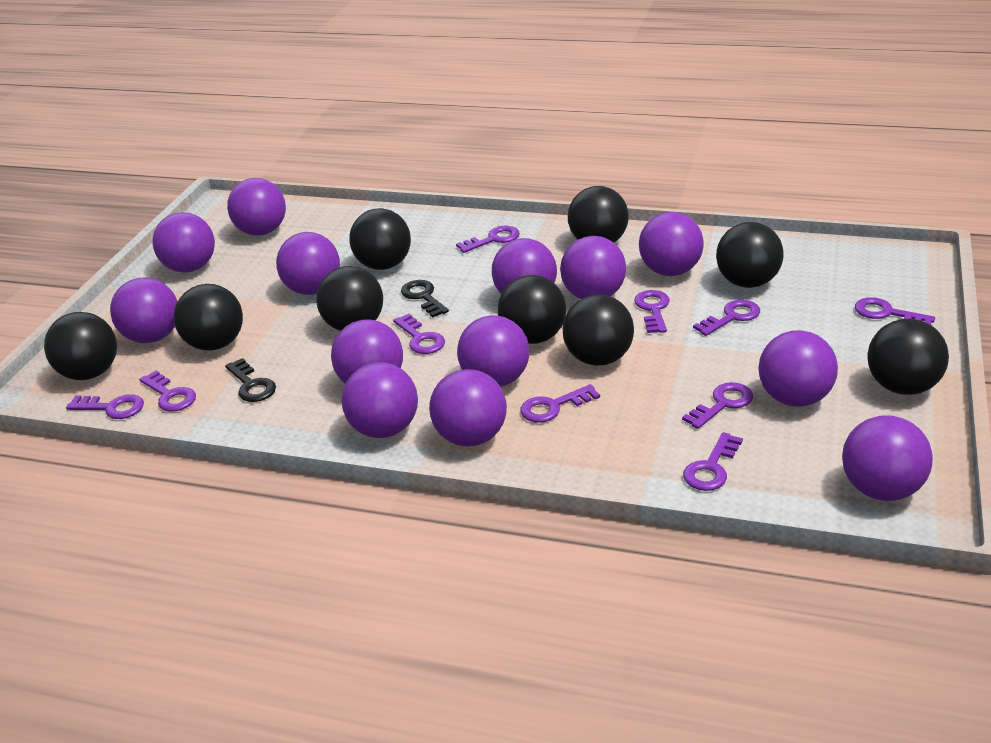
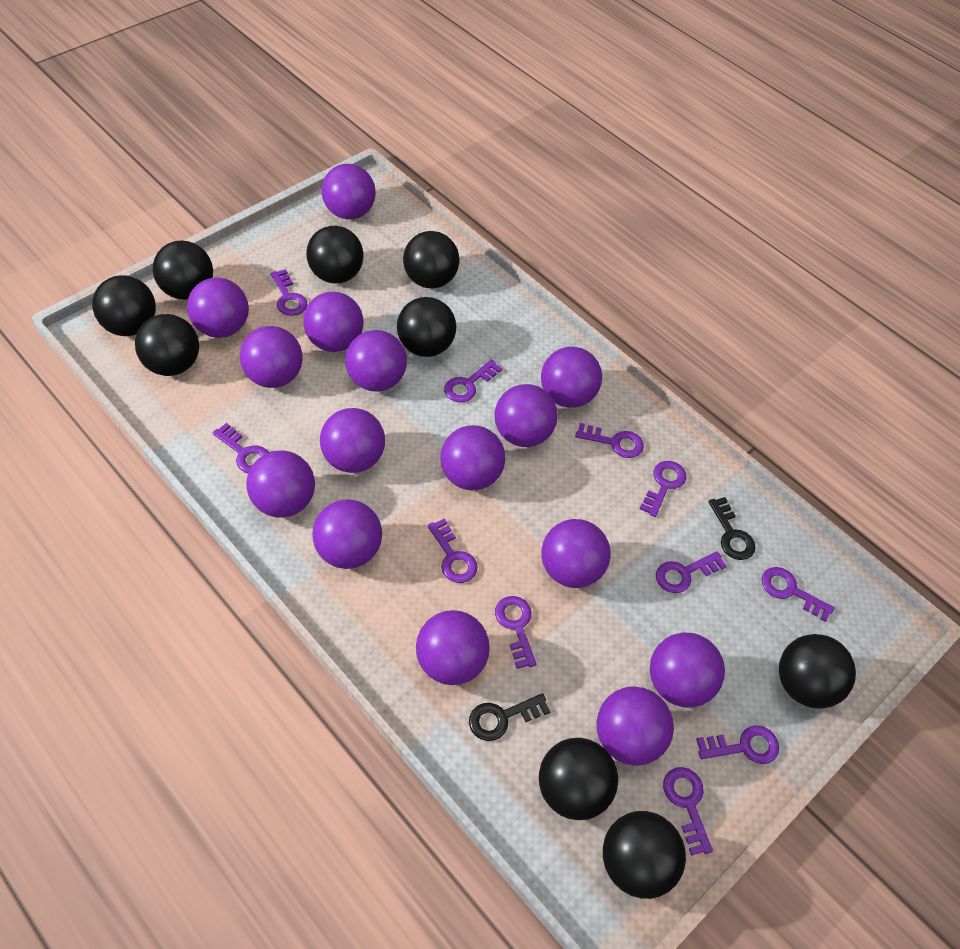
purple ball: [110,277,178,343] [152,212,215,273] [227,178,286,236] [276,232,340,295] [331,319,403,384] [342,362,418,438] [429,369,507,446] [457,315,529,387] [492,238,557,294] [560,236,626,299] [639,212,704,276] [759,330,838,406] [842,416,933,501] = 13 -> [187,278,249,338] [240,326,303,388] [246,450,315,518] [303,292,364,352] [312,500,382,569] [320,408,385,473] [322,164,376,219] [345,330,407,391] [416,610,490,685] [440,425,505,490] [495,384,558,447] [541,347,602,408] [542,519,611,588] [597,687,674,766] [650,633,725,707] = 15
purple key: [66,394,144,419] [139,371,196,412] [393,314,445,354] [456,226,520,253] [520,384,600,423] [634,290,670,333] [682,382,753,429] [683,432,743,491] [693,300,760,336] [855,297,935,325] = 10 -> [213,423,269,473] [271,269,307,316] [428,519,478,583] [444,359,502,403] [495,596,536,669] [575,423,644,458] [640,461,686,517] [656,551,727,593] [663,767,713,856] [696,725,779,764] [761,567,835,622] = 11

